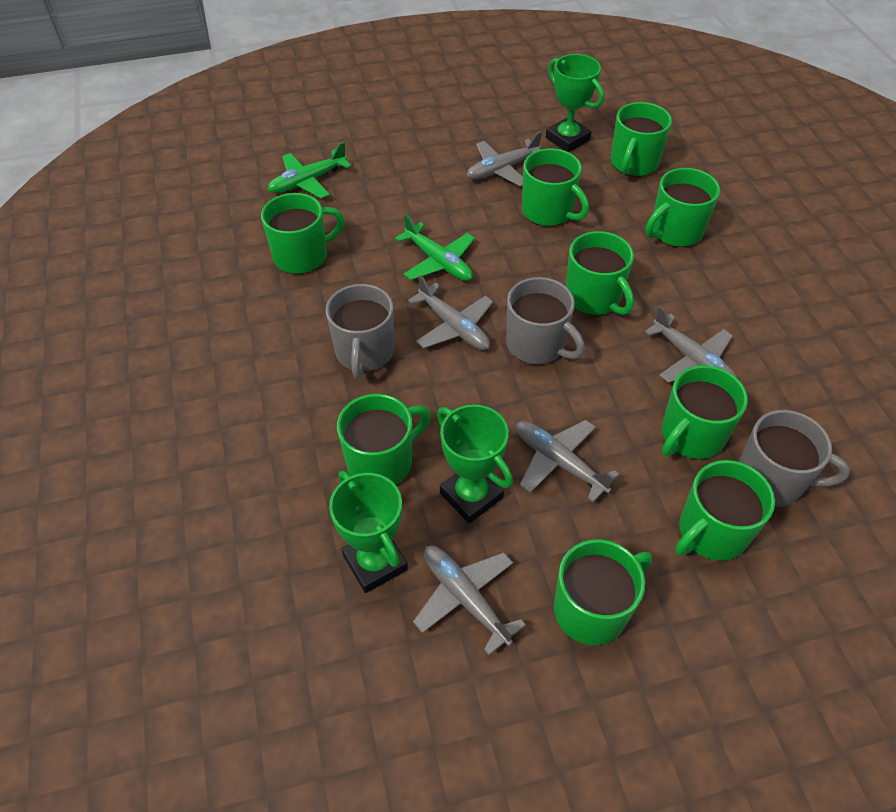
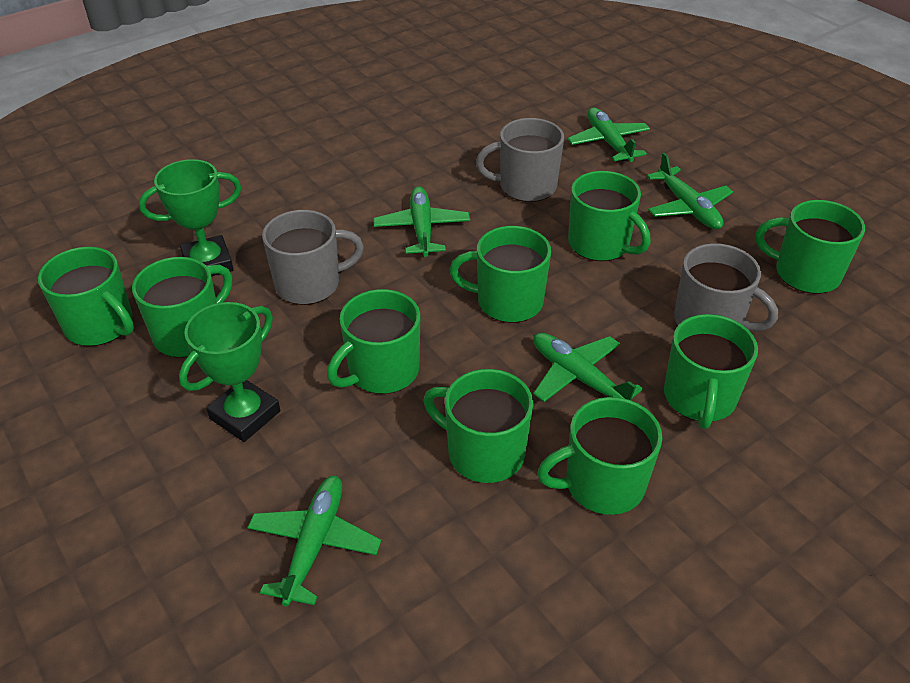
green plane: [268,142,351,199] [395,214,475,281] = 2 -> [247,476,381,606] [373,186,470,257] [533,333,643,402] [567,108,650,162] [647,153,733,230] = 5
green trophy: [329,471,408,593] [437,404,513,523] [546,54,604,152] = 3 -> [139,159,242,276] [179,302,280,442] = 2
grey plane: [408,275,493,350] [413,546,526,655] [467,131,542,187] [516,420,619,502] [645,306,738,383] = 5 -> none = 0

